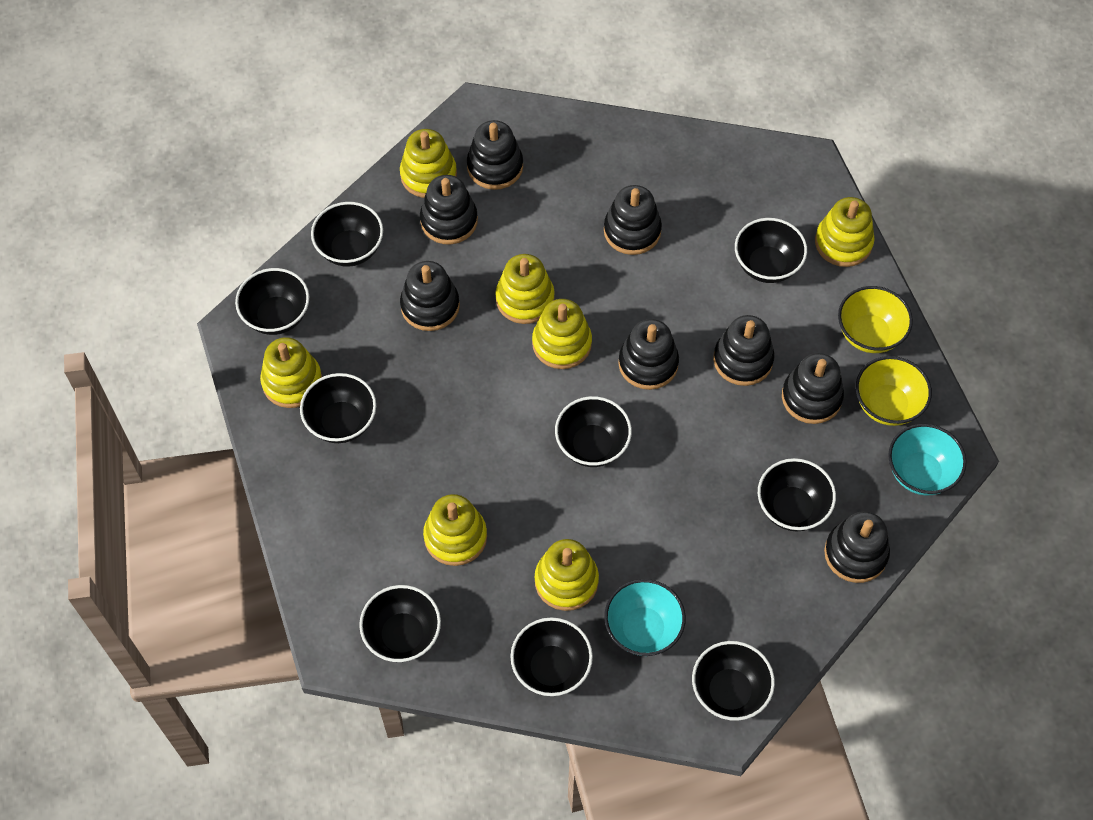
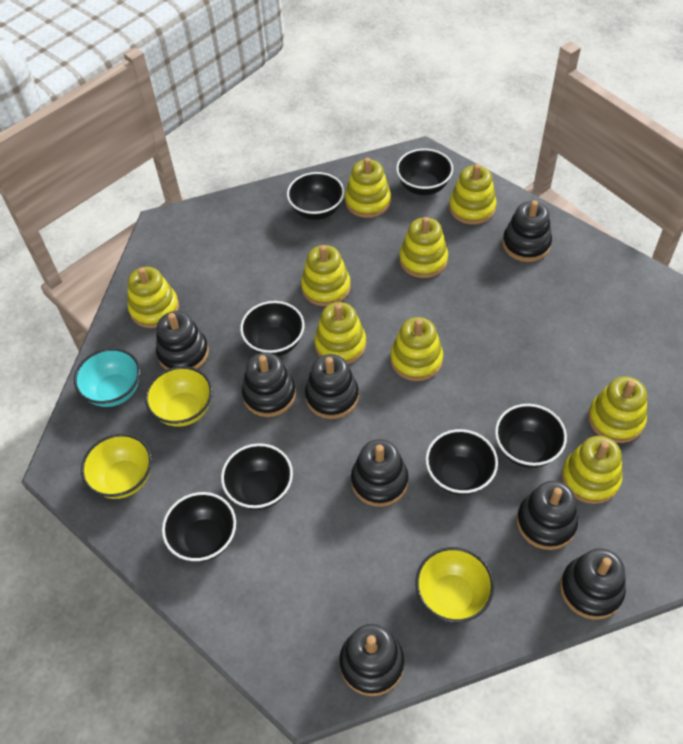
black bowl: [235,268,309,335] [300,373,376,443] [311,202,383,267] [359,585,441,662] [510,617,593,696] [555,396,632,467] [692,641,775,721] [735,218,807,283] [758,458,836,531] = 9 -> [162,492,236,562] [221,443,293,510] [240,301,304,356] [287,172,344,220] [396,148,453,195] [426,429,498,495] [495,404,567,468] = 7
turquoise bowl: [604,579,686,656] [888,424,966,495] = 2 -> [74,348,140,407] = 1
yellow bowl: [838,286,913,353] [856,356,932,426] = 2 -> [81,434,152,499] [145,366,212,427] [415,547,494,623] = 3
yellow stacking toy: [260,337,322,408] [400,129,457,198] [423,494,487,566] [495,254,555,324] [532,299,592,369] [535,539,599,611] [815,197,875,267] = 7 -> [128,267,179,328] [301,245,351,306] [314,302,366,364] [345,158,391,218] [390,317,443,381] [399,217,448,278] [449,164,497,224] [562,436,622,504] [588,377,647,443] = 9

